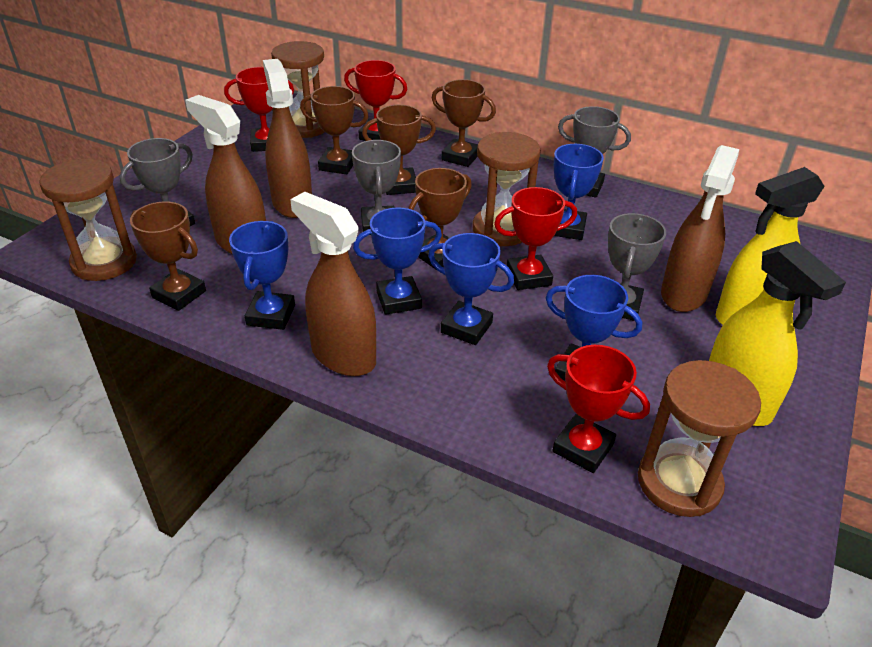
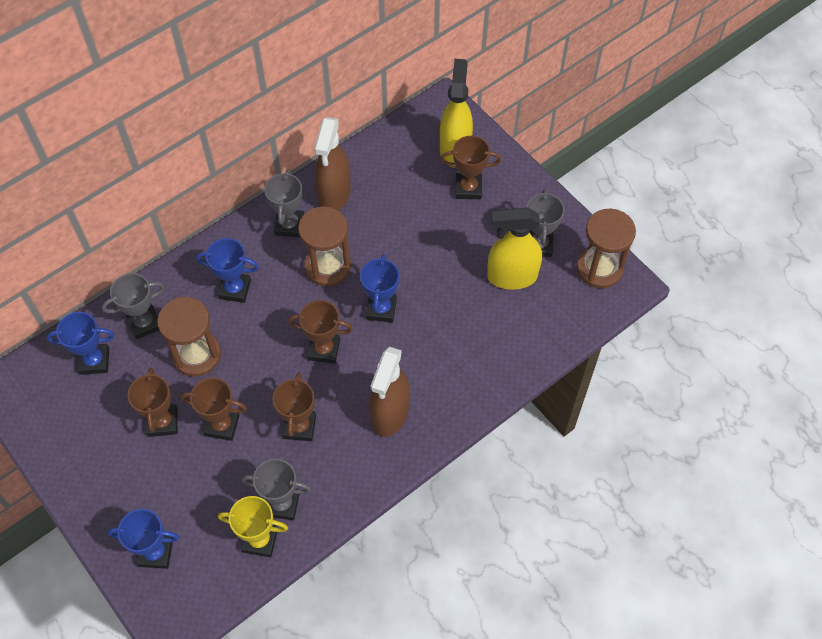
blue trophy: [229,221,295,330] [353,207,442,315] [428,233,514,345] [546,275,642,381] [554,144,604,240] = 5 -> [47,312,114,375] [107,509,180,569] [196,238,259,303] [360,254,399,323] = 4
brown hourglass: [39,159,137,281] [271,41,324,138] [472,132,541,246] [638,360,761,517] = 4 -> [157,297,221,377] [298,206,351,286] [577,209,636,288] = 3
brown spray bottle: [185,95,266,254] [263,59,312,218] [290,192,376,376] [661,145,739,312] = 4 -> [314,117,351,210] [369,347,410,437] = 2
red trophy: [224,67,294,152] [344,60,408,141] [494,187,577,290] [547,345,650,473] = 4 -> none = 0
yellow trophy: none = 0 -> [218,496,288,557] = 1

